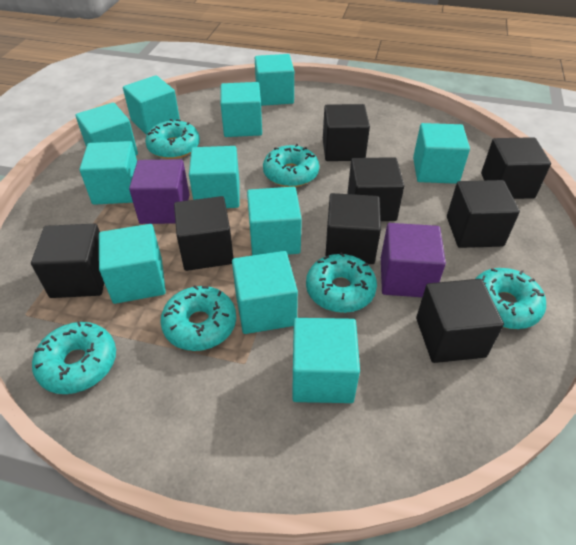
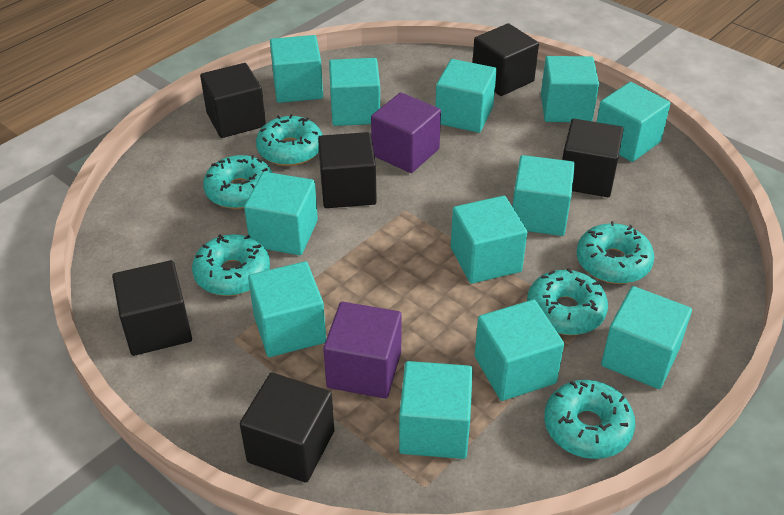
black cube: [31,224,104,298] [174,196,233,271] [323,104,370,161] [325,193,381,264] [348,157,404,221] [416,279,504,363] [447,180,520,248] [481,137,551,199] = 8 -> [112,260,192,356] [200,63,266,138] [240,373,334,482] [318,132,377,208] [473,23,539,96] [562,119,624,197] = 6
turquoise cube: [75,103,138,155] [79,141,137,205] [99,224,166,304] [123,75,180,135] [189,146,239,208] [220,82,262,137] [232,251,298,334] [247,187,302,256] [255,54,294,106] [292,318,360,403] [413,123,470,184] = 11 -> [244,172,318,255] [248,261,326,357] [270,35,323,103] [329,58,380,126] [399,361,473,459] [435,59,497,133] [451,196,527,284] [475,300,564,401] [512,155,575,236] [541,56,599,122] [597,82,671,162] [601,286,692,389] = 12

